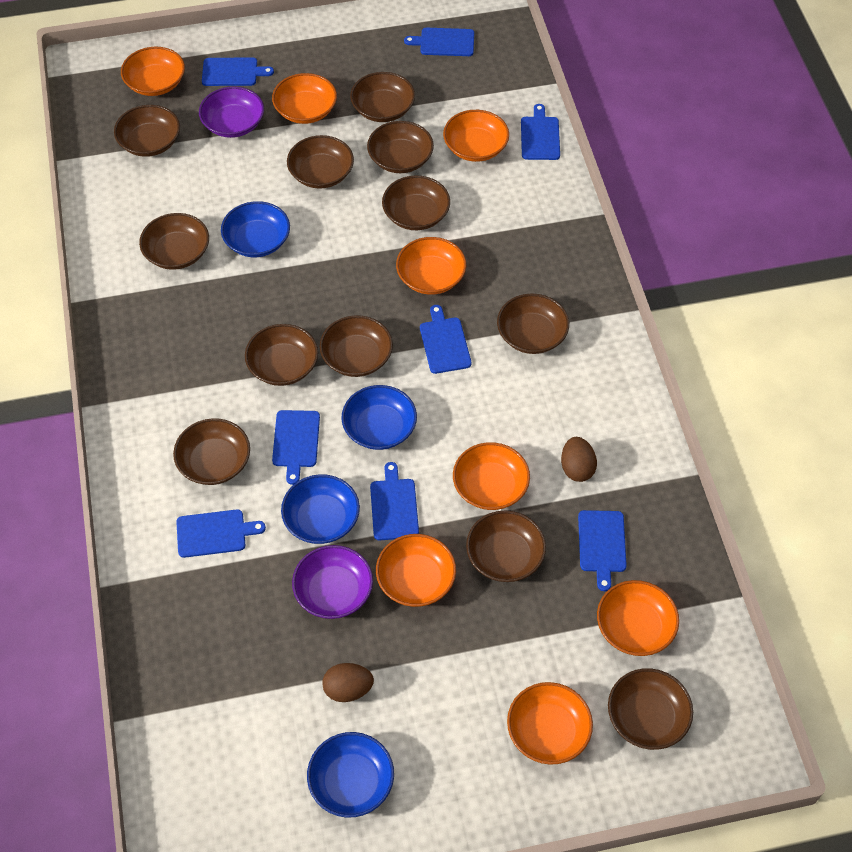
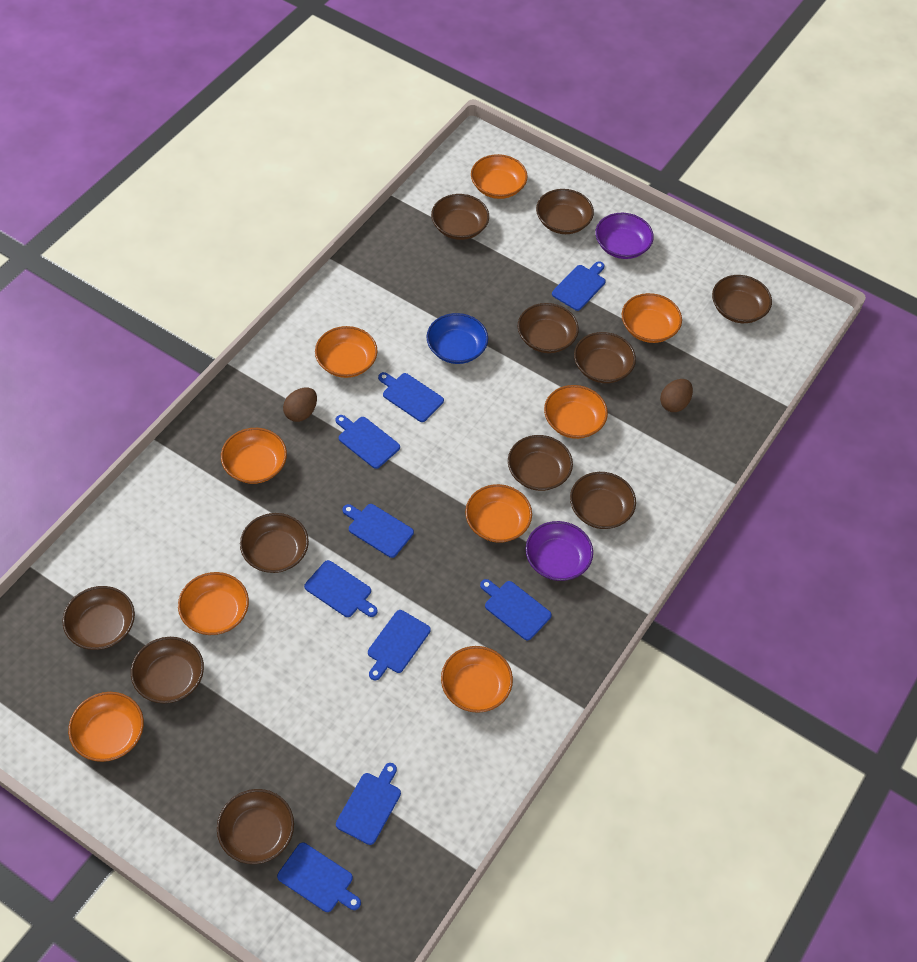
blue bowl: [221,201,290,257] [281,474,360,544] [307,732,394,818] [341,385,417,450] = 4 -> [427,313,488,364] = 1
blue cutting board: [176,509,266,558] [202,57,274,86] [272,410,320,485] [370,462,419,540] [404,28,474,56] [420,305,472,374] [521,104,560,160] [578,510,627,591] = 8 -> [277,842,361,912] [304,560,378,617] [335,415,400,469] [336,763,401,845] [342,504,414,558] [368,610,431,680] [378,372,444,422] [480,579,552,640] [552,261,606,311] = 9
brown bowl: [114,105,180,157] [139,213,209,270] [173,418,250,485] [245,324,318,386] [287,135,354,189] [320,315,393,377] [350,72,415,122] [367,121,434,173] [382,175,450,230] [466,511,546,582] [497,294,569,354] [608,668,693,750] = 12 -> [62,586,135,650] [131,637,204,704] [217,789,294,864] [240,513,309,573] [431,194,489,240] [508,435,573,491] [518,303,579,353] [536,189,594,234] [570,472,636,529] [574,332,636,383] [712,275,772,323] = 11
orange bowl: [121,47,185,96] [272,73,337,124] [376,534,456,607] [396,237,466,295] [443,110,509,162] [453,442,530,510] [507,682,593,765] [597,580,679,656] = 8 -> [68,692,144,762] [178,572,249,635] [221,428,287,484] [315,326,378,378] [441,646,513,713] [465,484,532,543] [471,154,528,199] [544,385,608,439] [622,293,682,343] = 9

